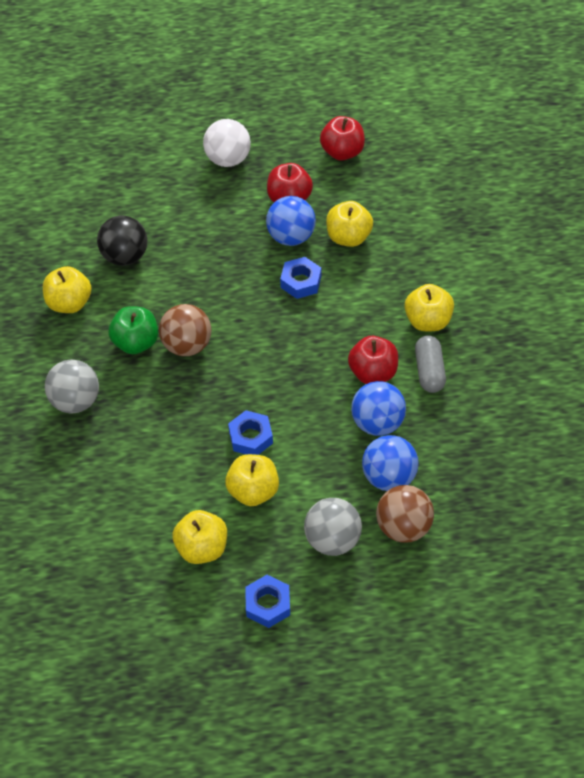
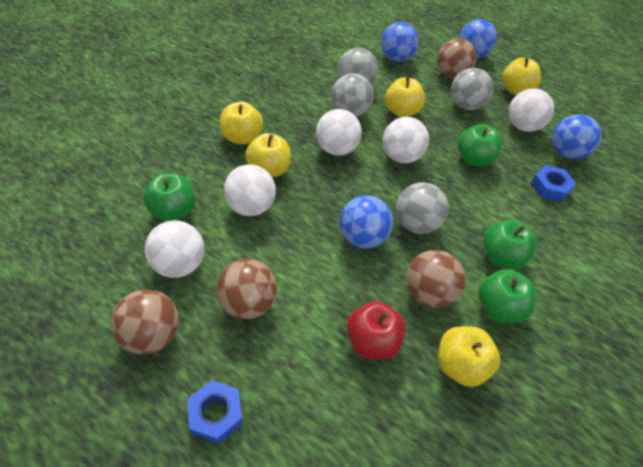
black ball: [97,215,147,266] = 1 -> none = 0
blue ball: [266,196,316,246] [351,381,406,436] [362,435,419,491] = 3 -> [340,195,393,249] [381,22,419,62] [459,19,497,58] [552,114,602,159] = 4
blue nut: [228,410,273,455] [245,575,290,628] [280,257,321,299] = 3 -> [187,380,243,444] [531,165,576,202] = 2
brown ball: [159,304,211,356] [376,485,434,543] = 2 -> [111,289,179,354] [216,259,277,319] [406,250,465,308] [437,38,476,79] = 4
green apple: [108,306,158,354] = 1 -> [143,173,195,221] [458,124,502,166] [478,269,536,323] [483,220,537,269] = 4
grey ball: [45,360,99,414] [304,498,362,556] = 2 -> [331,73,374,117] [338,48,378,84] [396,182,449,234] [451,68,493,110] = 4
grey capsule: [415,335,446,393] = 1 -> none = 0
red apple: [267,163,313,202] [320,116,365,160] [348,336,398,384] = 3 -> [347,301,406,359] = 1
white ball: [203,119,251,167] = 1 -> [145,220,205,278] [224,164,276,216] [316,109,362,156] [383,117,429,163] [509,88,554,132] = 5

